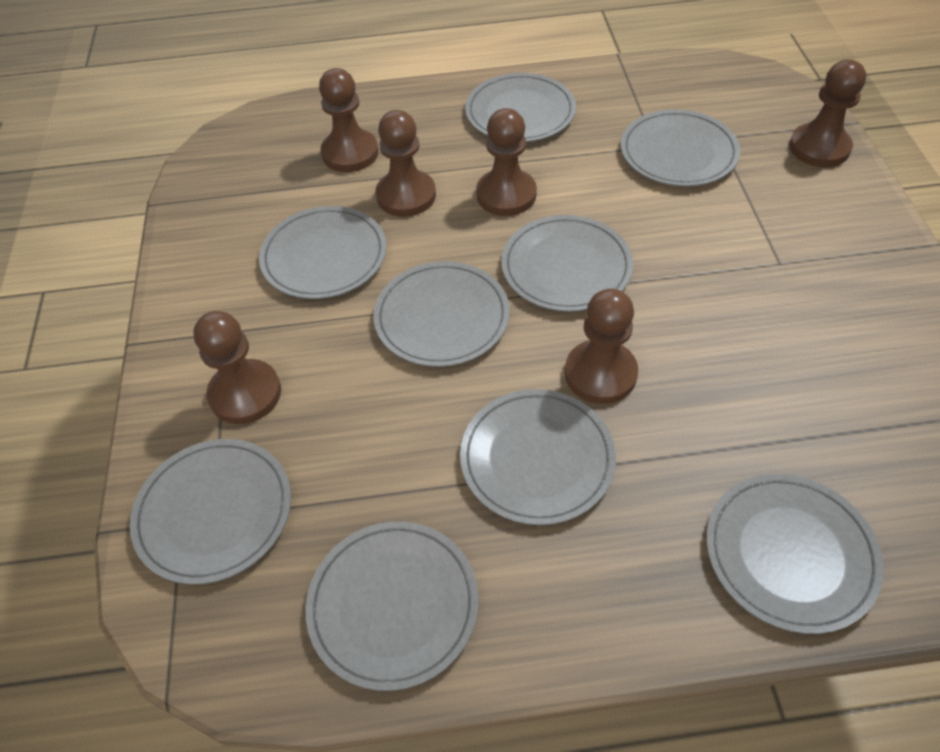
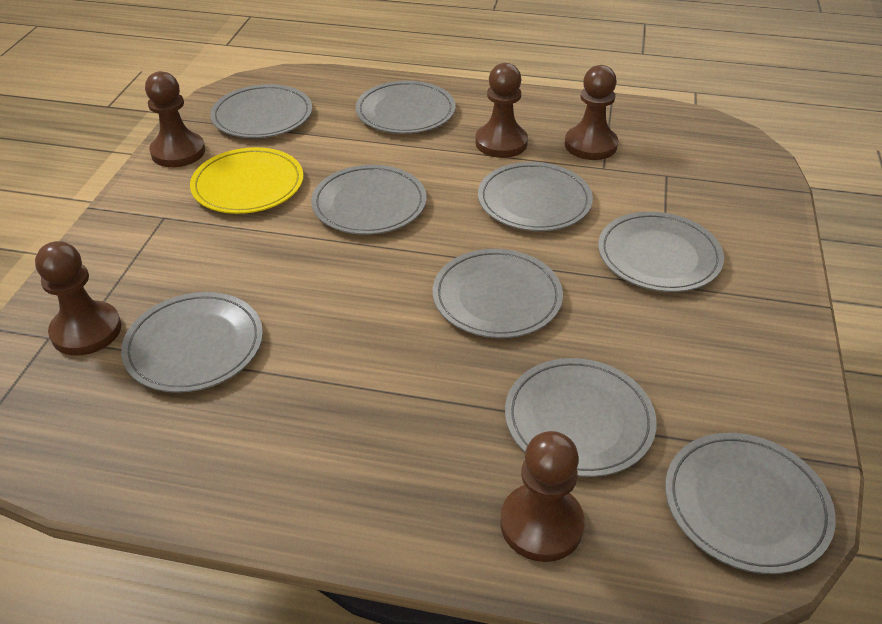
brown pawn: [193,311,281,424] [319,68,379,172] [375,110,436,217] [476,108,537,216] [565,288,638,404] [789,60,866,167] = 6 -> [35,241,121,356] [145,71,205,167] [475,63,528,158] [500,431,585,562] [565,65,618,160] = 5
yellow plate: none = 0 -> [190,147,304,214] = 1

